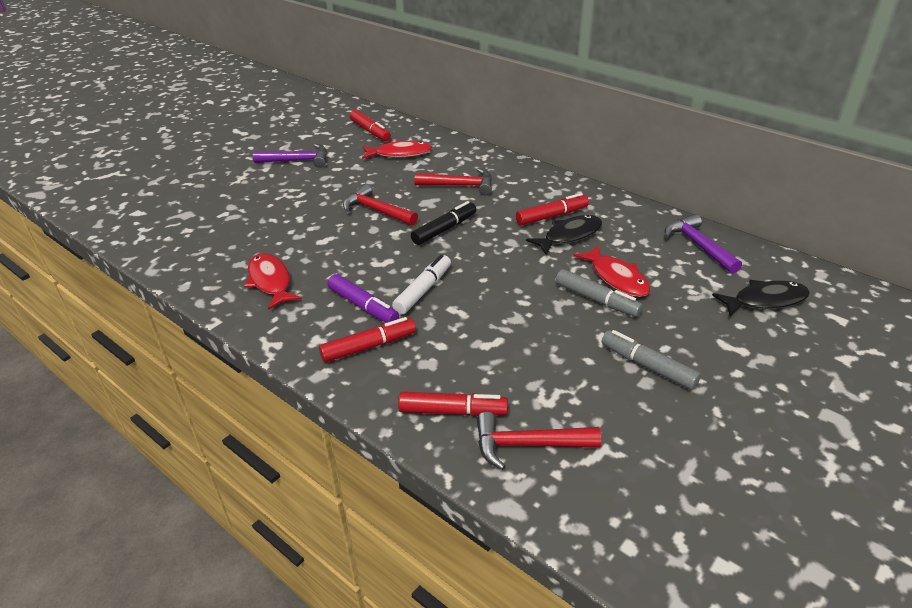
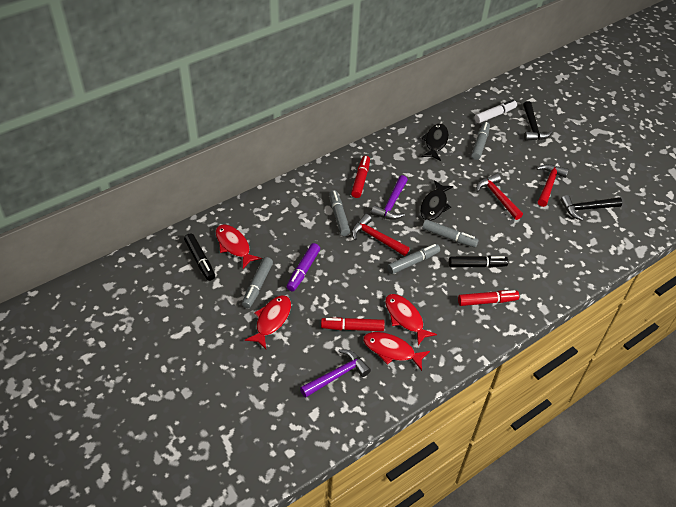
black hammer: none = 0 -> [523,101,553,141] [561,195,622,221] = 2
black marker: [411,201,476,245] = 1 -> [184,233,215,281] [449,256,508,268] = 2
grey marker: [556,269,643,317] [602,330,701,390] = 2 -> [242,257,273,308] [329,190,351,236] [387,244,440,274] [422,219,479,248] [471,122,490,160] = 5
red fish: [245,253,302,310] [362,140,432,159] [573,245,650,297] = 3 -> [215,224,262,268] [245,295,291,349] [363,332,430,371] [385,294,437,345] = 4
red marker: [319,317,416,362] [350,110,391,141] [398,392,508,416] [516,193,589,225] = 4 -> [321,317,385,331] [351,156,370,198] [458,290,519,306] = 3

